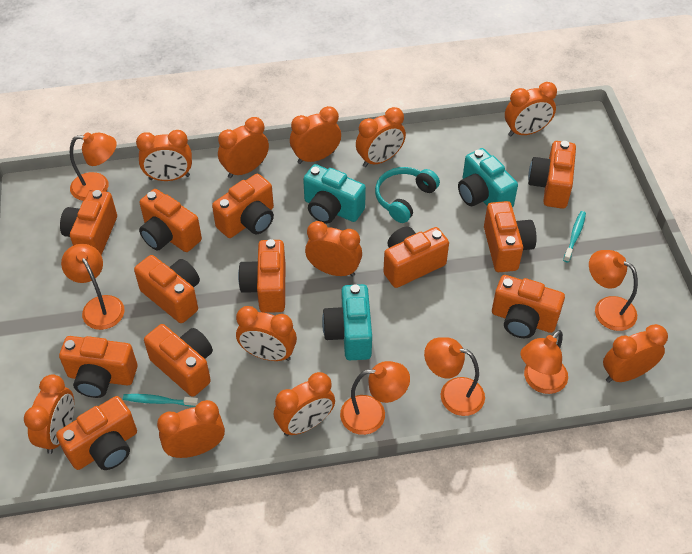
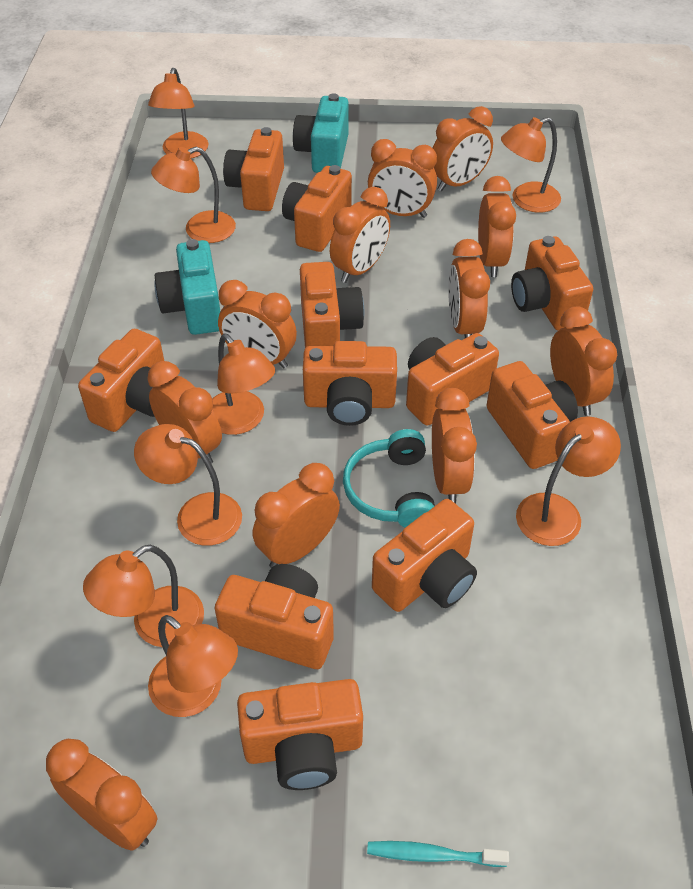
orange camera: [56,396,137,470] [59,336,137,398] [60,190,117,255] [134,255,200,323] [139,189,202,252] [144,324,213,397] [212,174,274,238] [238,239,285,313] [383,227,449,288] [484,201,537,272] [492,275,565,338] [528,141,576,209] = 12 -> [78,329,164,432] [215,564,334,669] [223,127,284,211] [237,679,363,790] [282,165,352,252] [300,262,364,348] [303,341,397,426] [372,499,477,612] [406,333,499,425] [487,361,578,469] [511,236,593,331] = 11
orange lamp: [61,244,124,330] [70,132,116,201] [340,361,410,435] [424,337,485,416] [520,330,568,394] [589,250,638,331] = 6 -> [83,545,204,647] [134,424,242,546] [148,68,208,159] [148,615,238,717] [151,147,236,243] [212,334,275,435] [501,117,561,213] [516,416,621,546] = 8
turquoise camera: [303,164,366,224] [322,284,372,360] [458,148,518,207] = 3 -> [154,239,220,335] [293,93,349,173] = 2
turquoise toothbrush: [123,394,199,407] [563,211,586,262] = 2 -> [367,841,509,867] = 1

